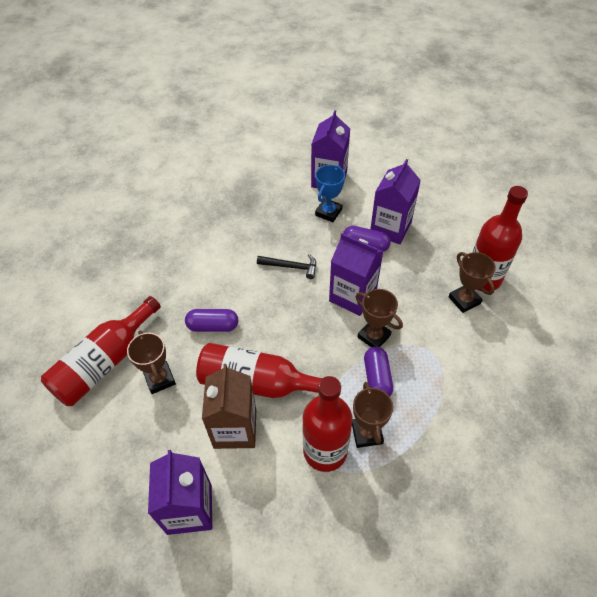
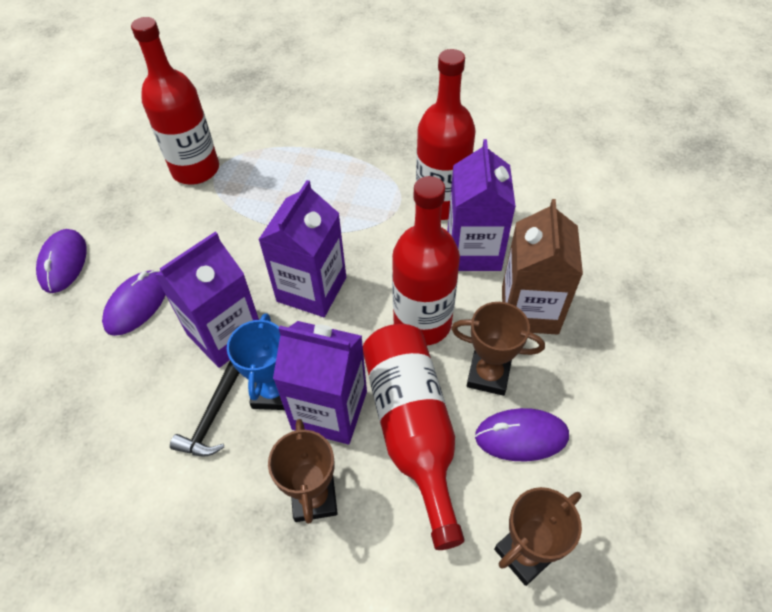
brown trophy: [127,331,176,394] [352,382,393,448] [356,289,403,347] [449,252,496,313] = 4 -> [268,419,338,524] [451,302,545,396] [494,487,582,586] = 3
purple capsule: [185,309,238,332] [343,226,391,252] [364,347,393,396] = 3 -> none = 0
purple mouse: none = 0 -> [36,229,87,293] [102,270,165,336] [475,408,569,462] = 3

